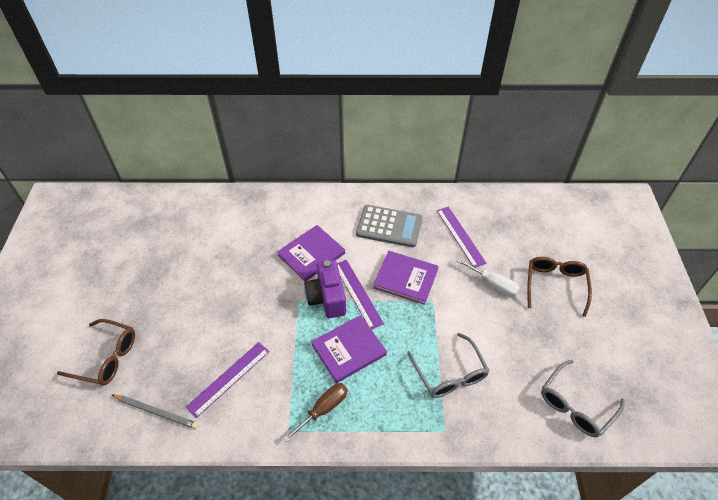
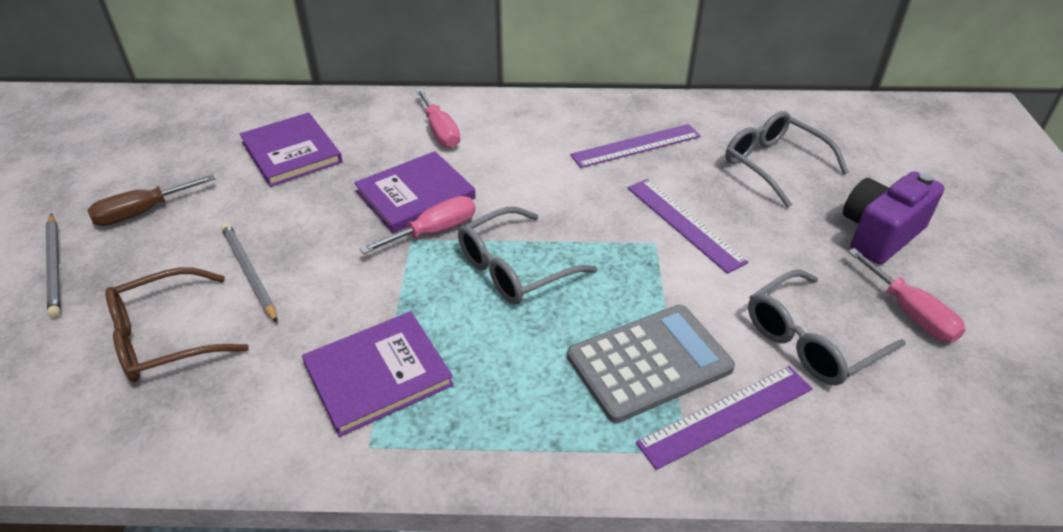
brown glasses: [57,319,135,386] [527,257,592,317] = 2 -> [105,267,249,382] = 1
grey glasses: [407,333,490,398] [541,360,625,437] = 2 -> [458,207,597,304] [725,111,849,208] [748,270,906,386] = 3
grey pencil: [112,395,199,429] = 1 -> [46,214,60,318] [221,223,278,323] = 2
pink screwdriver: none = 0 -> [360,196,475,254] [416,89,460,148] [848,248,966,343] = 3
white screwdriver: [457,258,520,296] = 1 -> none = 0

